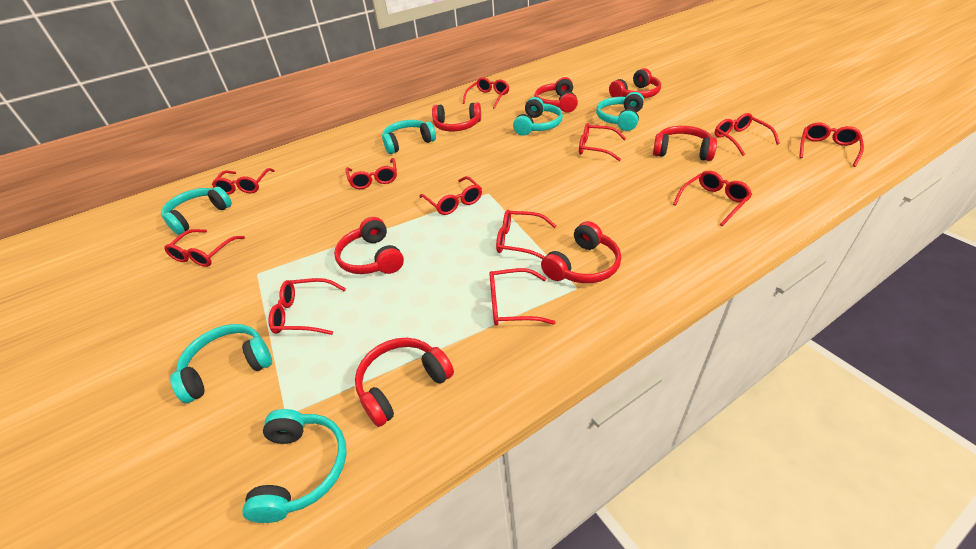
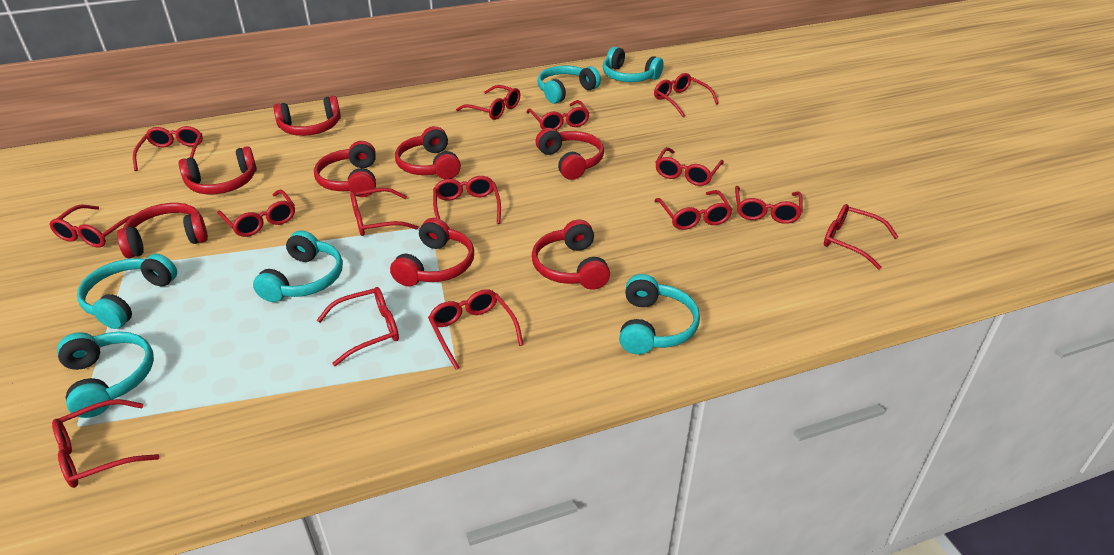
red glasses: [164,229,245,267] [212,168,275,195] [269,278,346,335] [345,158,397,189] [419,176,482,215] [463,77,509,109] [489,268,556,326] [496,210,556,259] [579,123,626,161] [673,171,752,226] [715,113,780,156] [799,123,864,167] = 12 -> [49,205,133,248] [52,399,160,488] [133,126,203,171] [217,190,295,237] [317,287,399,366] [350,188,418,236] [428,289,523,370] [433,176,501,224] [456,85,520,120] [526,100,590,130] [654,73,719,117] [654,190,733,230] [655,147,724,186] [735,186,803,224] [824,204,898,270] = 15
red headphones: [334,217,404,274] [355,338,454,427] [432,102,481,131] [534,77,578,113] [541,221,621,283] [609,68,661,98] [653,126,717,161] = 7 -> [117,203,208,258] [179,146,257,194] [273,96,341,136] [314,141,376,197] [390,218,474,286] [395,126,461,179] [532,220,610,290] [536,128,604,180] = 8

